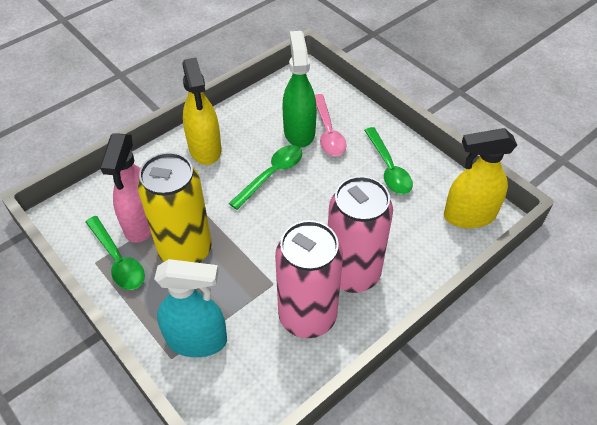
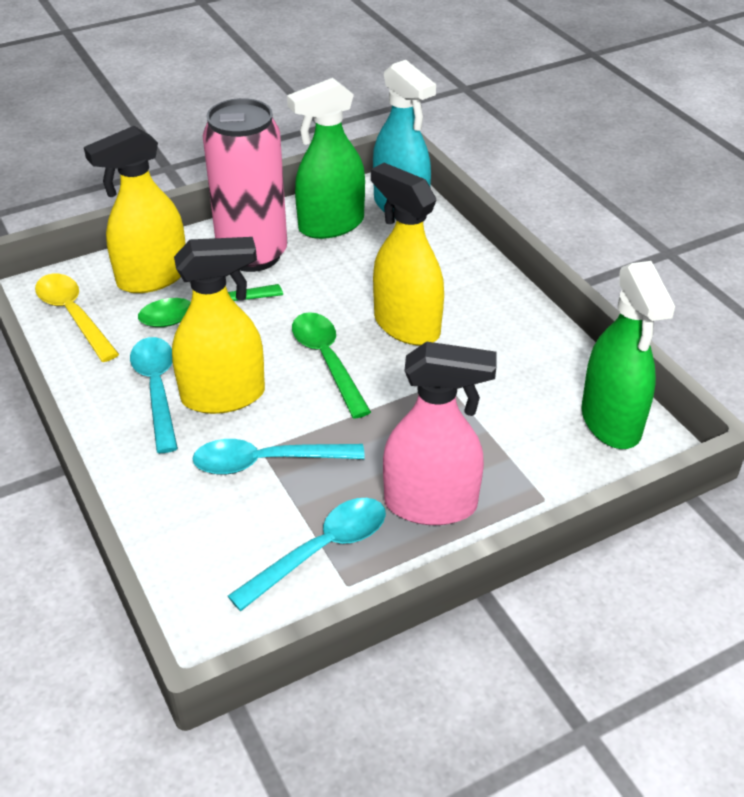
green spoon: [86,216,145,290] [229,145,302,210] [364,127,413,194] = 3 -> [138,284,283,327] [292,312,371,419] = 2
green spray bottle: [282,31,317,147] = 1 -> [287,78,365,239] [581,261,675,449] = 2
pink can: [275,220,343,338] [328,176,393,293] = 2 -> [203,98,287,272] = 1
pink spoon: [315,94,347,156] = 1 -> none = 0
turquoise spoon: none = 0 -> [130,337,178,453] [193,439,365,475] [228,498,386,611] = 3
yellow can: [138,152,212,263] = 1 -> none = 0
yellow spoon: none = 0 -> [35,274,119,362] = 1
yellow spray bottle: [182,57,221,165] [444,128,517,228] = 2 -> [84,126,186,293] [172,237,265,414] [371,163,444,345] = 3

